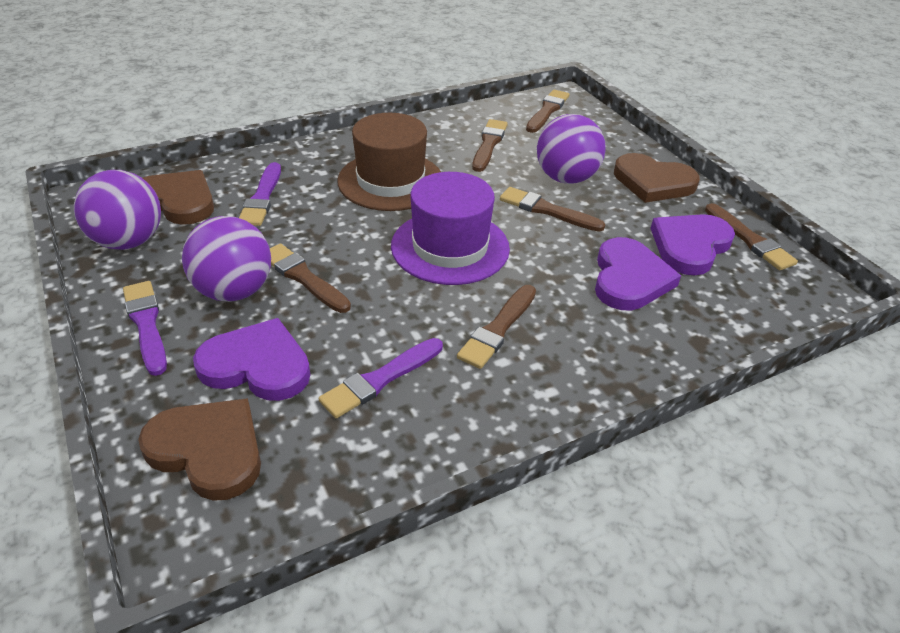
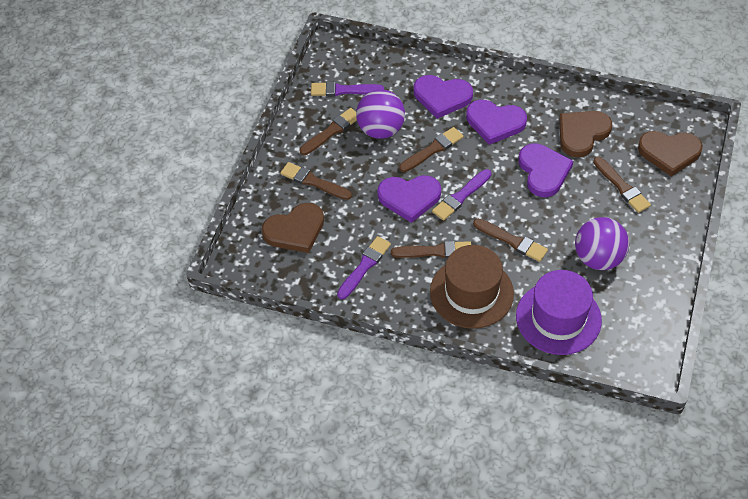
purple ball: [74,170,161,250] [182,216,271,302] [537,114,606,184] = 3 -> [356,89,405,139] [575,217,629,270] = 2
purple heart: [193,318,311,401] [595,237,681,310] [650,214,735,276] = 3 -> [377,175,441,223] [414,75,473,119] [466,100,527,145] [518,143,573,197] = 4

